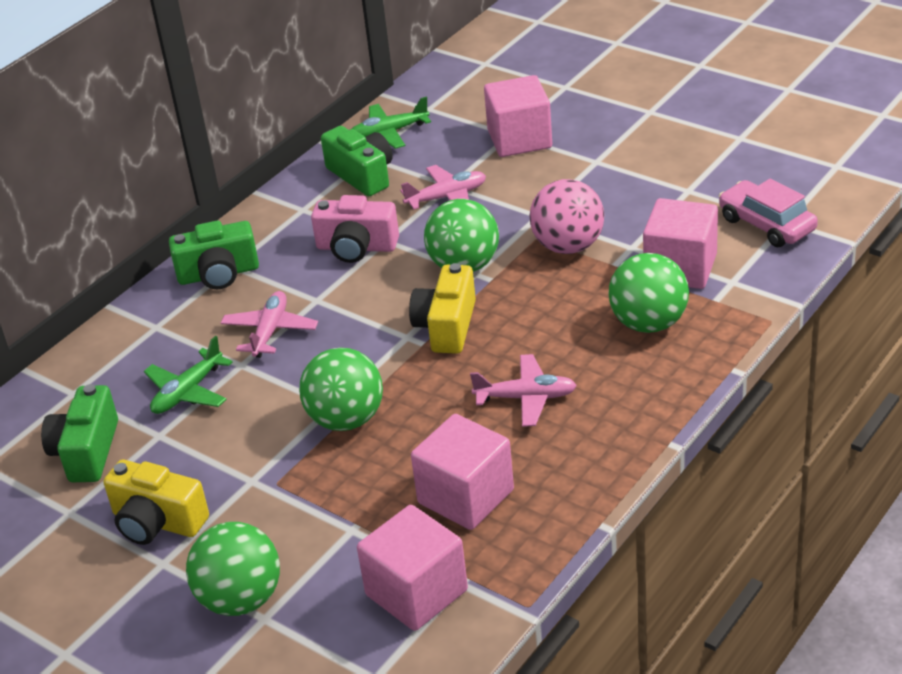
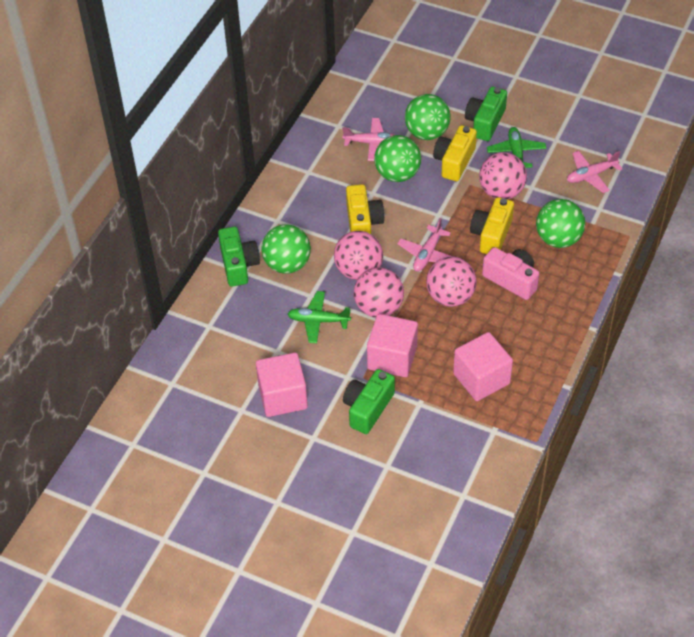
pink ball: [530,179,604,254] = 1 -> [334,231,383,280] [354,267,404,318] [426,256,477,307] [479,152,527,199] = 4
pink car: [719,179,818,247] = 1 -> none = 0
pink cube: [357,505,468,631] [411,414,514,530] [484,75,552,157] [643,198,718,289] = 4 -> [256,353,308,417] [367,314,418,377] [453,332,513,401] = 3
yellow camera: [103,460,209,545] [409,263,476,354] = 2 -> [346,184,385,234] [433,125,477,181] [470,197,514,254] = 3

